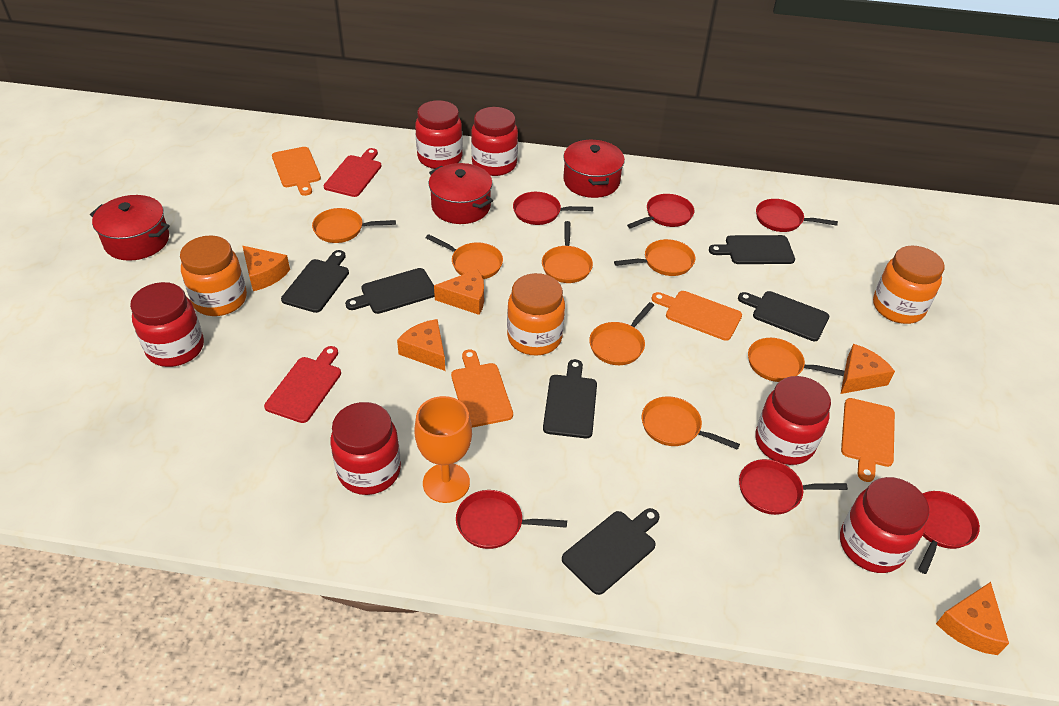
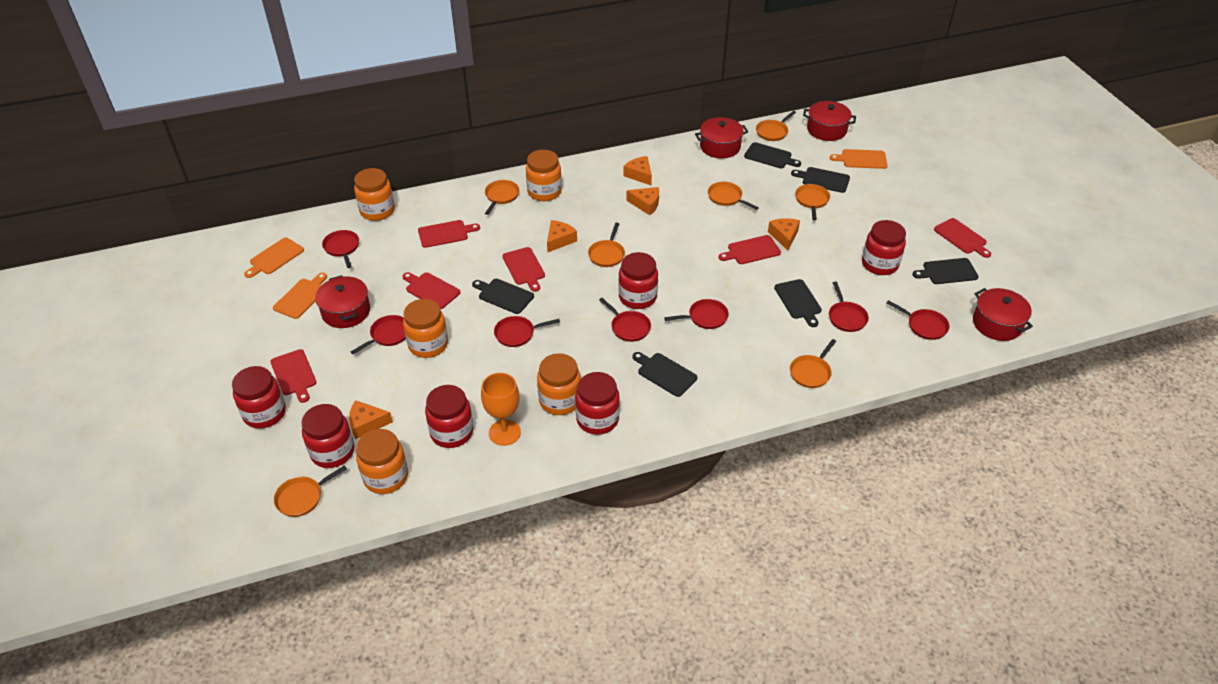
orange cutting board: [272,147,321,196] [451,350,513,427] [652,291,742,341] [841,398,895,482] = 4 -> [244,238,304,278] [273,273,327,319] [829,149,887,169] = 3
orange jar: [180,235,247,316] [507,273,565,356] [873,246,945,324] = 3 -> [354,168,395,221] [356,429,408,494] [403,299,448,358] [526,150,562,201] [537,353,581,415] = 5
red cutting board: [264,346,341,423] [324,148,382,197] = 2 -> [270,349,317,403] [402,272,461,309] [418,220,480,248] [502,247,545,292] [718,235,781,264] [934,218,991,258] = 6
red pan: [456,490,567,549] [513,192,593,225] [627,194,694,229] [739,459,848,515] [756,199,838,232] [918,491,980,574] = 6 -> [322,230,359,268] [351,315,406,355] [494,316,560,347] [599,298,651,342] [664,299,729,329] [829,282,869,332] [886,300,950,340] = 7
red pot: [90,195,170,261] [429,163,493,224] [563,139,625,198] = 3 -> [315,275,370,328] [695,117,748,158] [803,101,856,141] [973,288,1033,341] = 4

